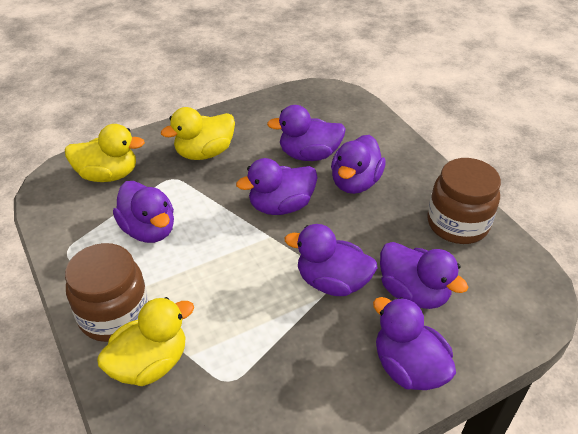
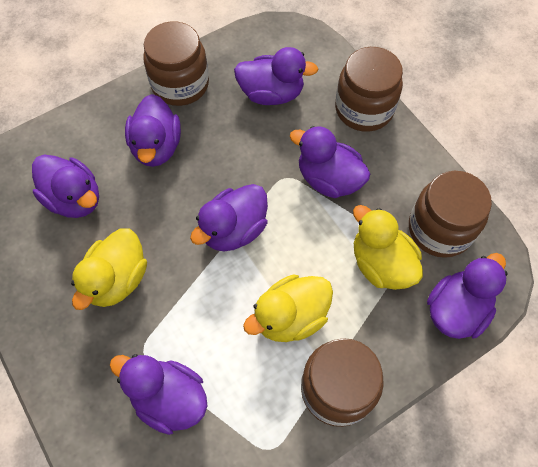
brown jar: [65,243,149,342] [428,158,501,244] = 2 -> [143,21,209,106] [301,338,383,427] [335,47,403,132] [409,171,492,258] = 4

